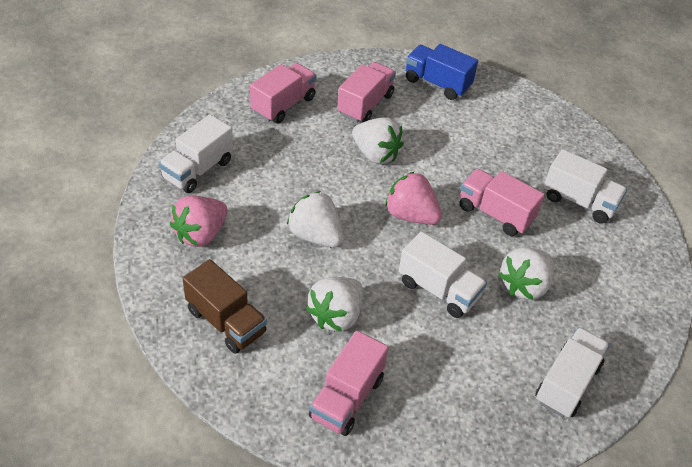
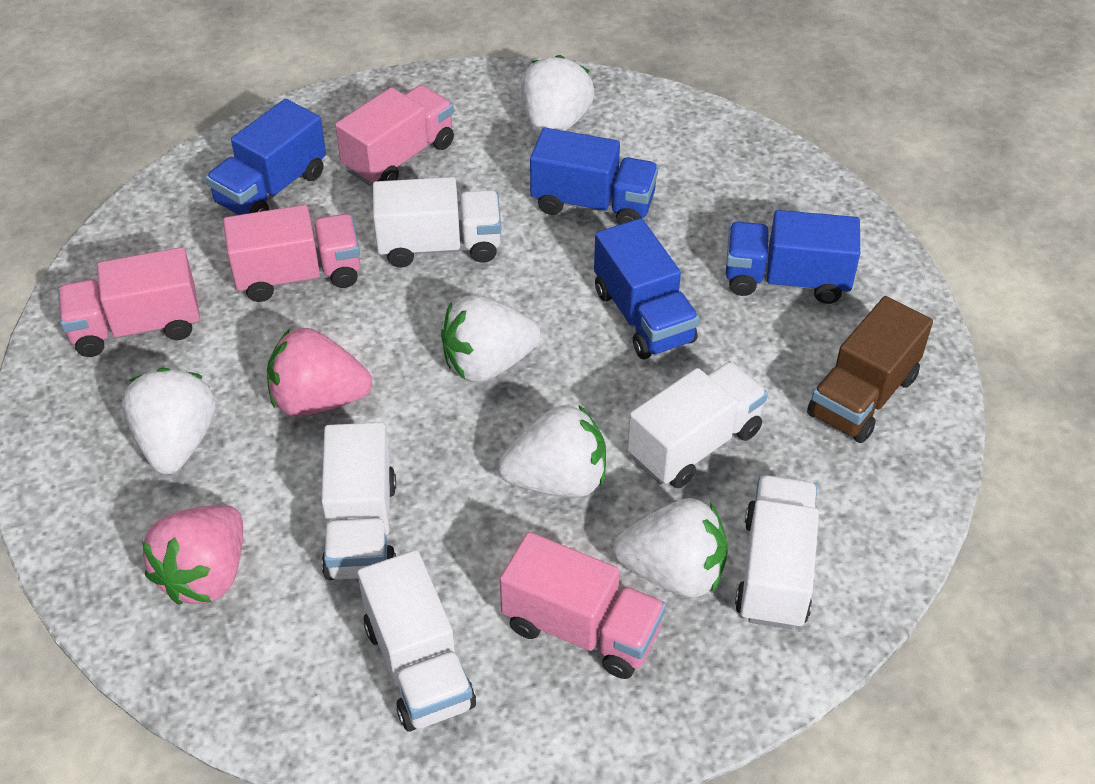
blue truck: [406,44,478,100] = 1 -> [206,99,326,215] [530,128,658,225] [594,218,699,359] [726,210,860,304] = 4
white strawberry: [287,191,343,247] [306,277,363,332] [352,117,404,164] [499,247,554,300] = 4 -> [122,368,216,474] [441,295,541,382] [498,404,606,497] [521,55,595,138] [613,498,728,598] = 5
white truck: [159,114,233,193] [399,232,487,318] [535,327,610,417] [543,149,627,224] = 4 -> [321,422,396,580] [357,550,476,732] [373,177,501,268] [627,362,768,488] [735,475,819,629] = 5

